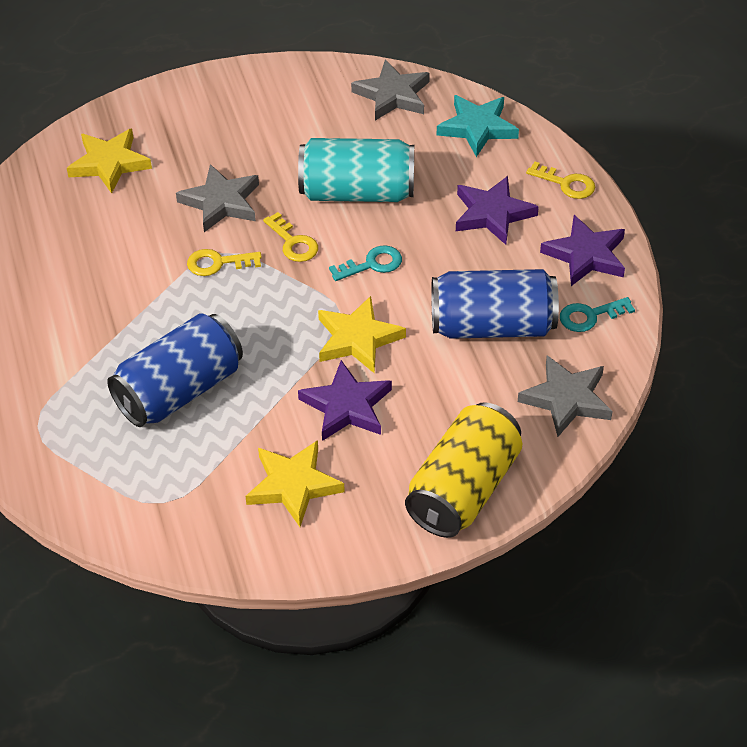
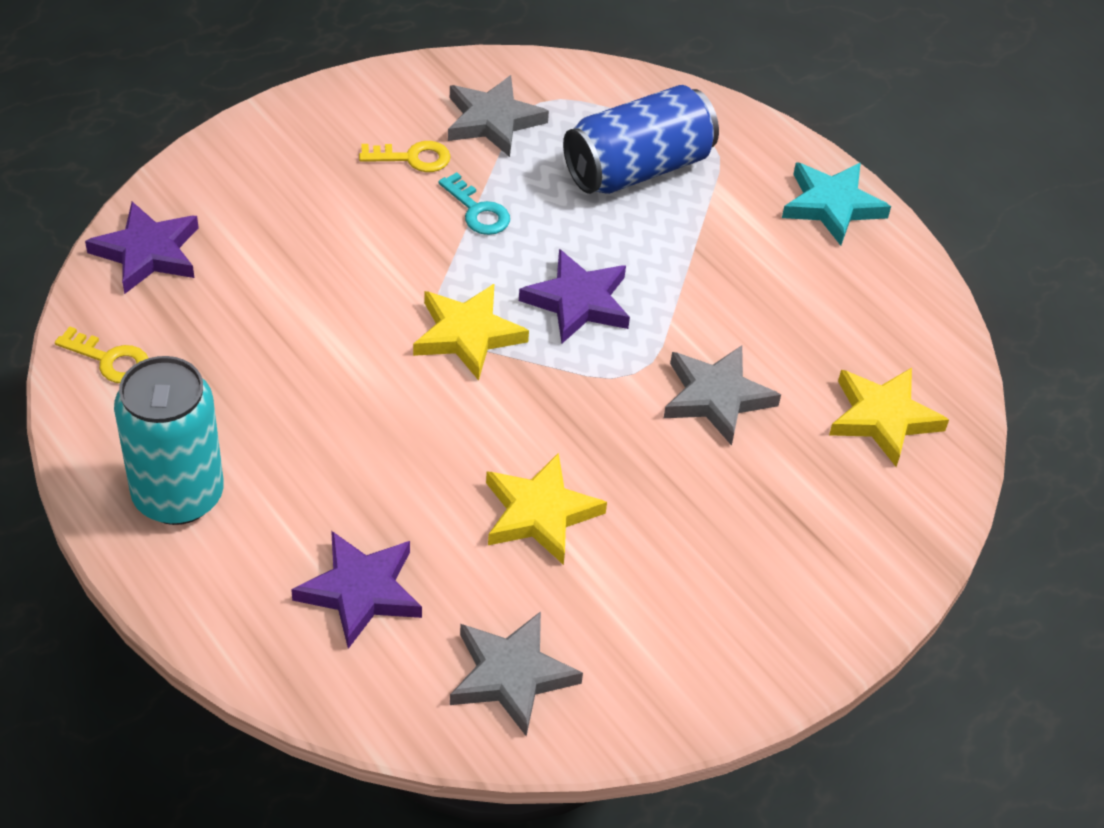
blue can: [107,313,243,427] [431,269,559,339] = 2 -> [563,85,719,194] = 1
turquoise key: [329,245,402,281] [560,297,635,332] = 2 -> [438,172,510,235] = 1
yellow can: [405,402,522,538] = 1 -> none = 0
yellow key: [187,249,262,276] [263,212,318,262] [526,161,595,199] = 3 -> [55,326,148,383] [359,141,451,172] = 2

